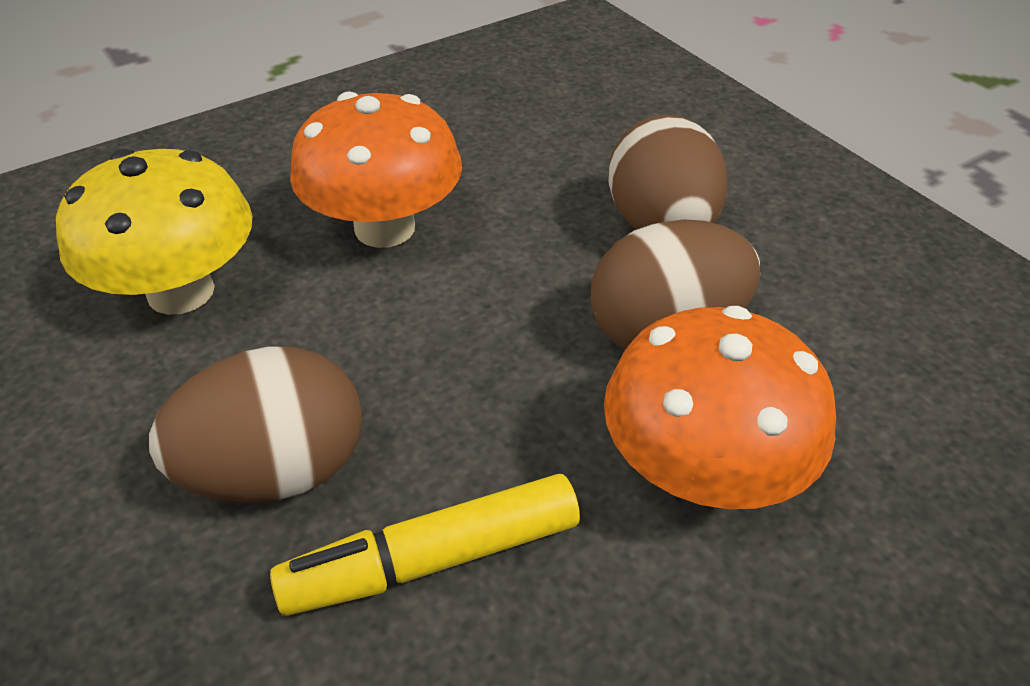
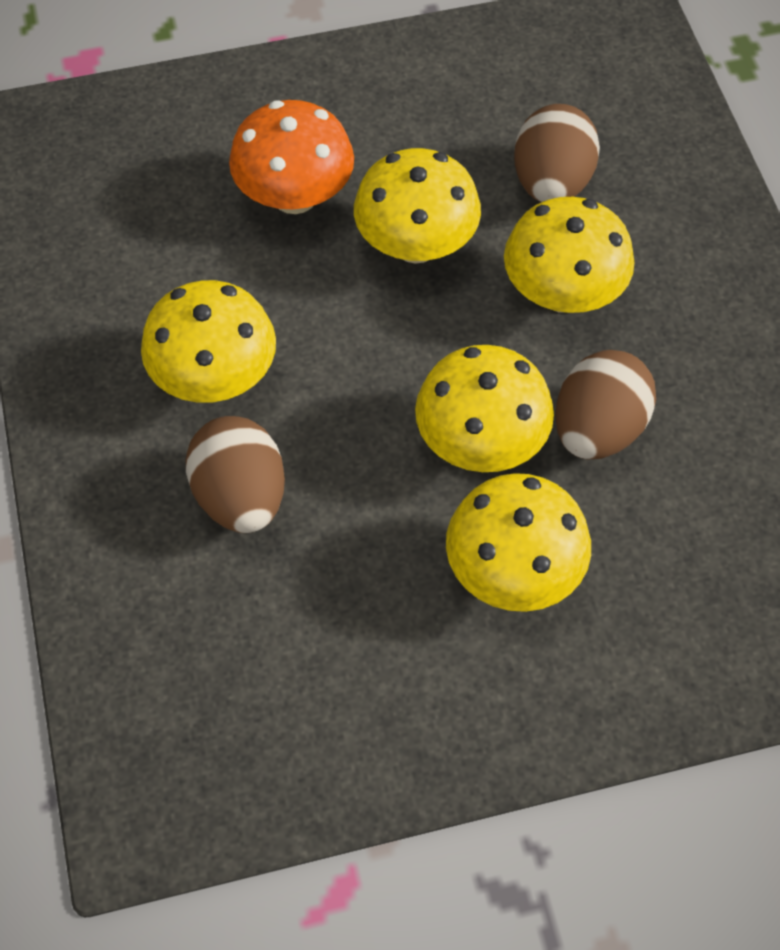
orange mushroom: [290,91,462,248] [604,306,836,509] = 2 -> [229,100,354,214] = 1
yellow marker: [270,474,580,616] = 1 -> none = 0
yellow mushroom: [56,149,252,315] = 1 -> [141,280,276,403] [354,148,481,264] [415,345,554,472] [446,473,591,612] [504,197,635,313] = 5

